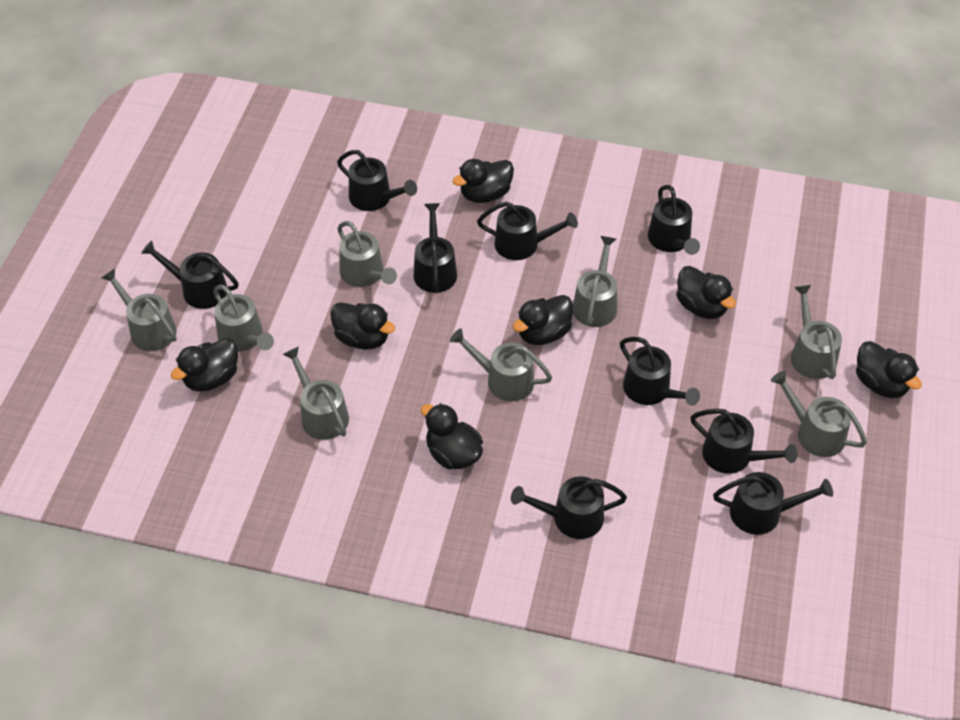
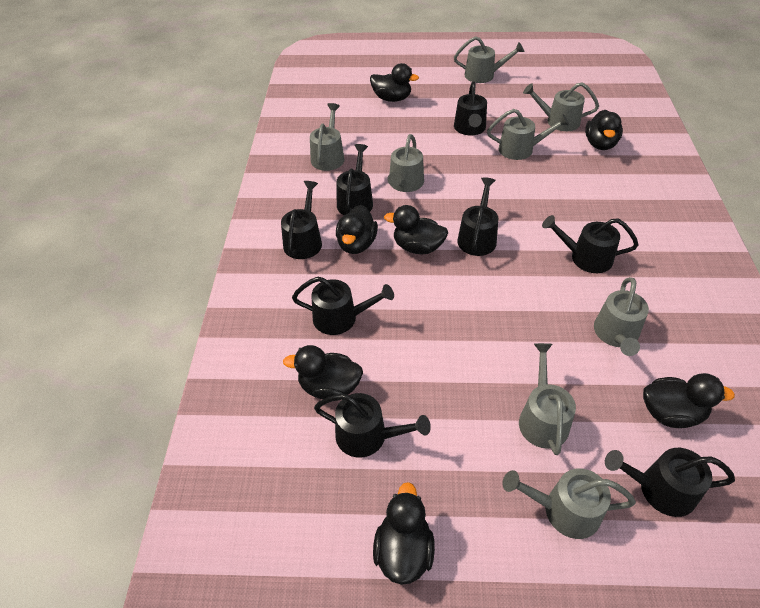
black watering can: [141,240,239,309] [337,150,417,211] [413,203,457,293] [477,202,578,260] [511,476,627,539] [620,337,700,406] [648,185,700,255] [690,408,797,474] [713,472,833,535] = 9 -> [281,181,322,259] [292,277,394,335] [314,393,431,458] [337,144,373,215] [454,81,487,136] [457,177,498,256] [542,215,639,273] [605,448,735,517] = 8

